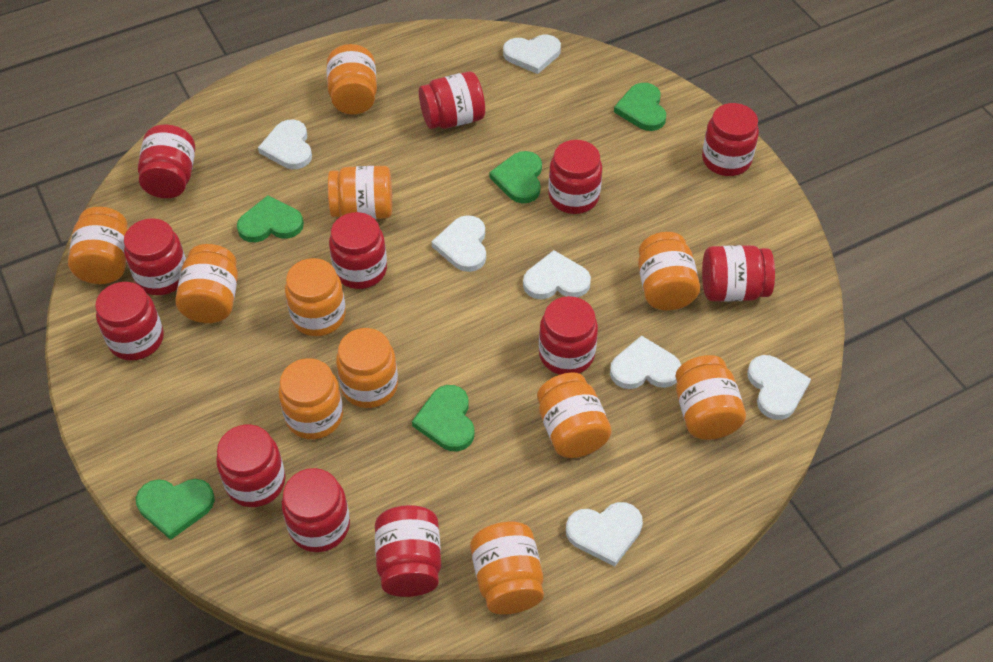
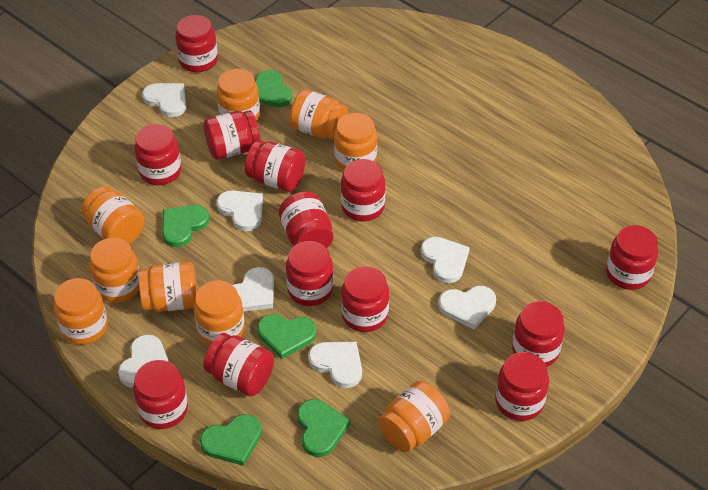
orange jar: [68,207,128,284] [175,244,238,323] [278,358,343,439] [285,258,346,336] [326,44,377,114] [328,166,392,219] [336,328,398,408] [470,521,544,614] [537,372,611,458] [638,232,700,311] [675,355,746,440] = 11 -> [54,278,108,345] [82,186,145,244] [89,238,139,303] [139,262,197,312] [194,281,244,345] [217,69,260,121] [289,90,348,140] [334,113,377,171] [378,381,450,452] = 9
red jar: [95,282,164,361] [124,218,186,295] [138,125,195,198] [216,425,285,507] [282,468,350,552] [329,212,387,289] [375,505,441,597] [419,72,485,129] [539,296,598,375] [548,140,602,214] [702,103,759,176] [702,245,775,302] = 12 -> [133,360,188,429] [134,124,181,185] [175,15,218,72] [203,333,274,396] [204,110,261,160] [245,141,305,192] [279,191,333,248] [286,241,333,306] [341,159,385,221] [341,266,389,332] [495,352,549,421] [512,301,565,367] [606,225,658,290] = 13

